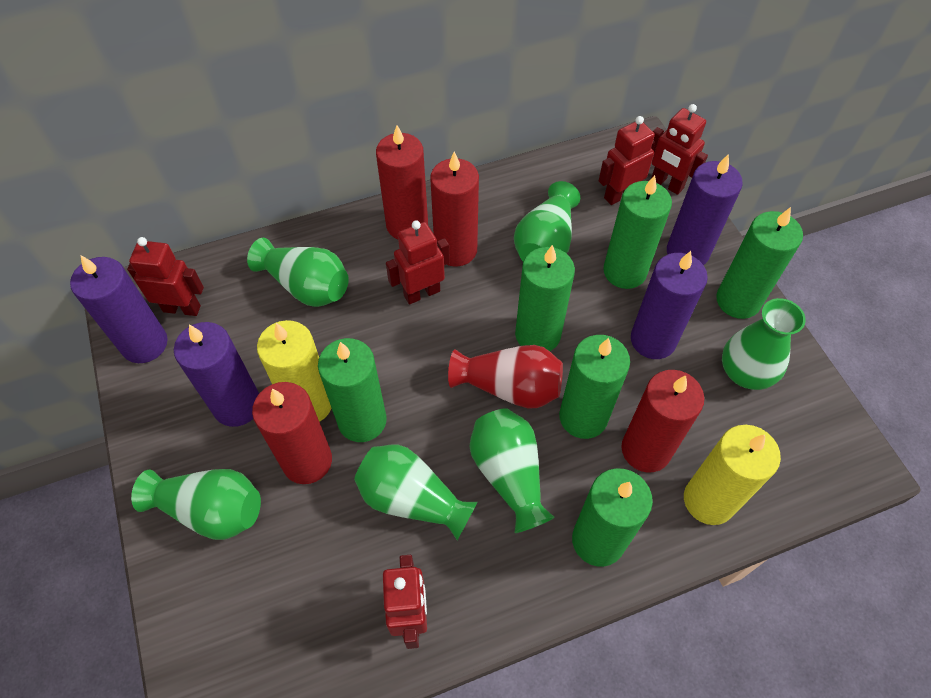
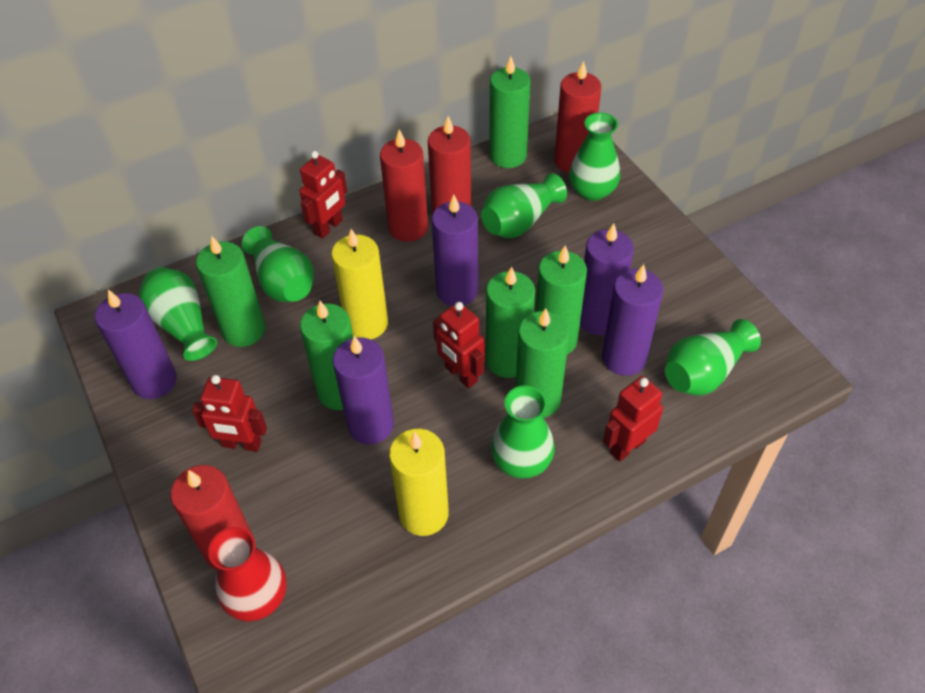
purple candle: [70,256,168,363] [174,322,259,427] [631,251,708,359] [667,154,743,265] = 4 -> [95,290,177,399] [332,336,394,444] [432,194,478,306] [580,223,634,335] [602,264,664,376] = 5
red robot: [127,237,204,316] [383,555,427,649] [386,220,450,305] [599,116,655,205] [651,104,708,195] = 5 -> [192,375,267,452] [299,151,347,239] [433,302,484,388] [603,376,663,462] = 4

